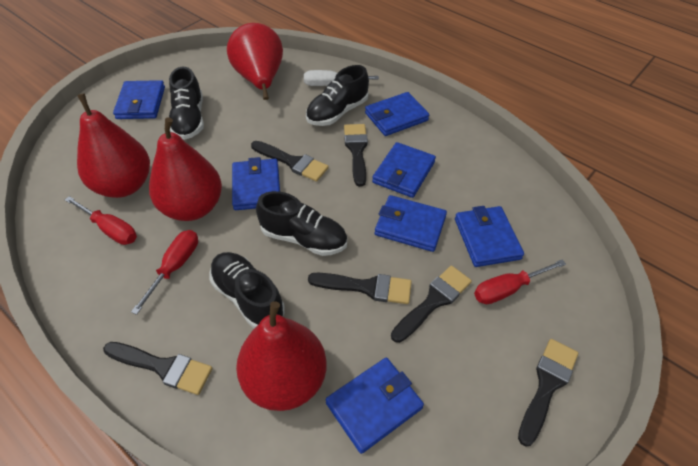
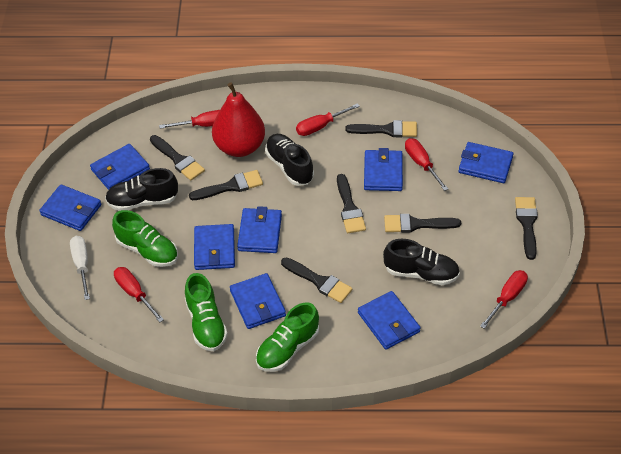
black brush: [103,342,212,395] [251,141,329,182] [308,273,412,304] [344,124,368,187] [391,265,472,343] [518,339,578,447] = 6 -> [150,135,205,180] [189,170,263,200] [281,257,352,303] [337,174,366,233] [345,120,417,137] [384,214,461,233] [515,197,538,260] = 7
black shoe: [169,67,204,140] [209,252,285,329] [256,191,347,256] [306,65,369,126] = 4 -> [105,168,178,211] [265,134,314,186] [383,239,460,285] = 3
blue wallet: [113,80,165,119] [232,157,280,210] [326,357,424,454] [365,92,429,136] [372,142,436,198] [375,195,447,252] [455,206,524,267] = 7 -> [39,184,101,231] [90,144,150,190] [194,224,235,270] [230,273,286,329] [237,206,282,253] [358,291,421,349] [364,148,403,191] [458,142,513,183] = 8
green shoe: none = 0 -> [112,210,178,267] [185,273,228,351] [256,302,319,372] = 3
red pear: [77,93,150,198] [149,117,222,221] [227,23,283,100] [236,301,326,411] = 4 -> [212,83,265,157] = 1
red screwdriver: [65,196,137,245] [131,230,198,315] [474,260,566,304] = 3 -> [114,267,164,322] [159,110,220,129] [296,103,360,136] [405,138,448,191] [480,270,528,329] = 5

